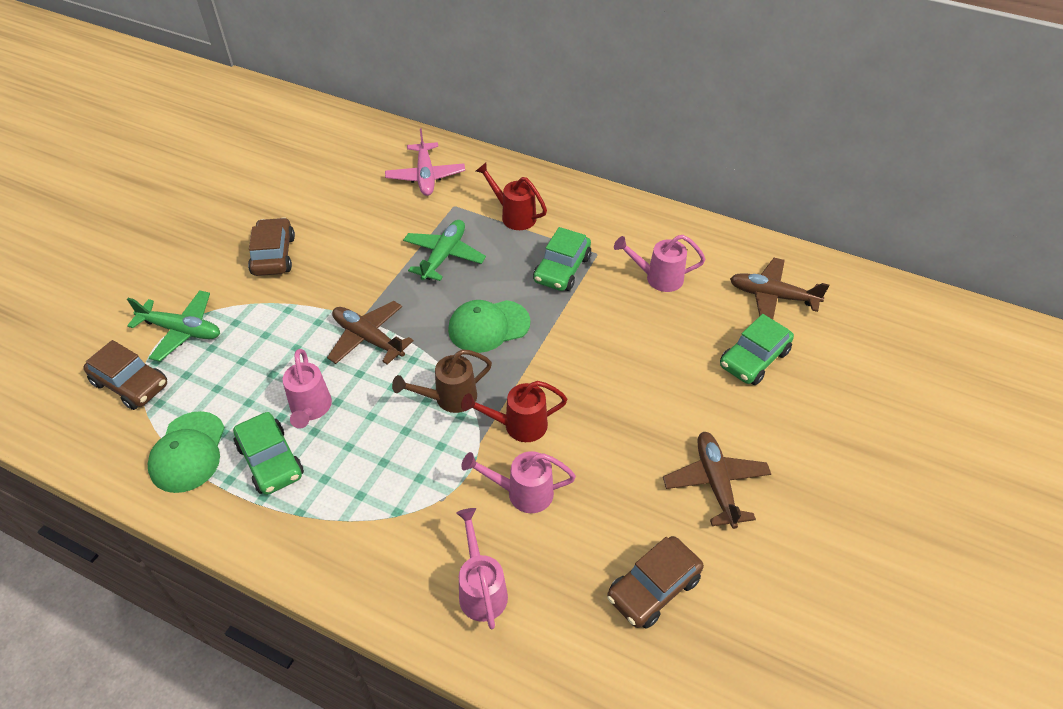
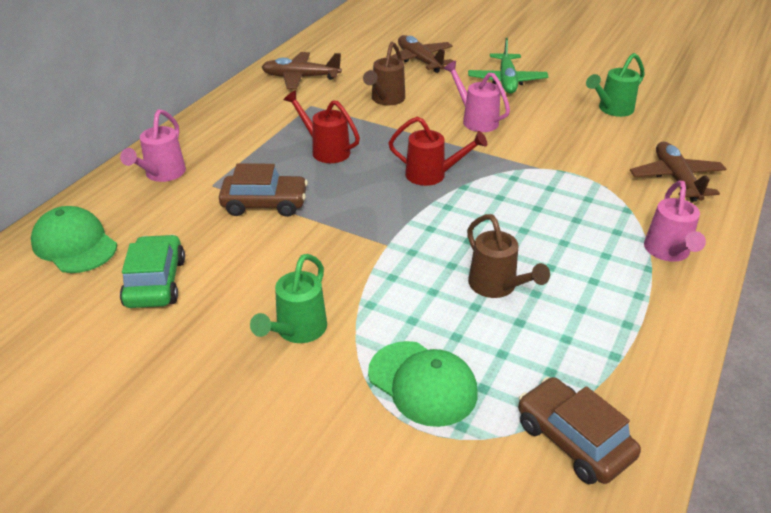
brown car: [83,340,167,410] [248,217,295,276] [607,536,704,628] = 3 -> [219,163,308,217] [518,377,641,484] = 2
brown watering can: [392,349,492,413] = 1 -> [363,42,405,105] [467,214,550,298] = 2
green car: [233,412,304,495] [533,227,591,291] [720,314,794,385] = 3 -> [120,234,185,308] = 1
green plane: [127,290,220,362] [403,220,486,281] = 2 -> [468,38,549,94] = 1
green watering can: none = 0 -> [250,254,327,343] [586,53,645,117] = 2
pink plane: [385,128,465,196] = 1 -> none = 0
pink watering can: [282,349,332,429] [456,508,508,629] [462,451,576,513] [614,235,705,292] = 4 -> [120,109,186,182] [443,61,510,132] [644,181,706,262] = 3

